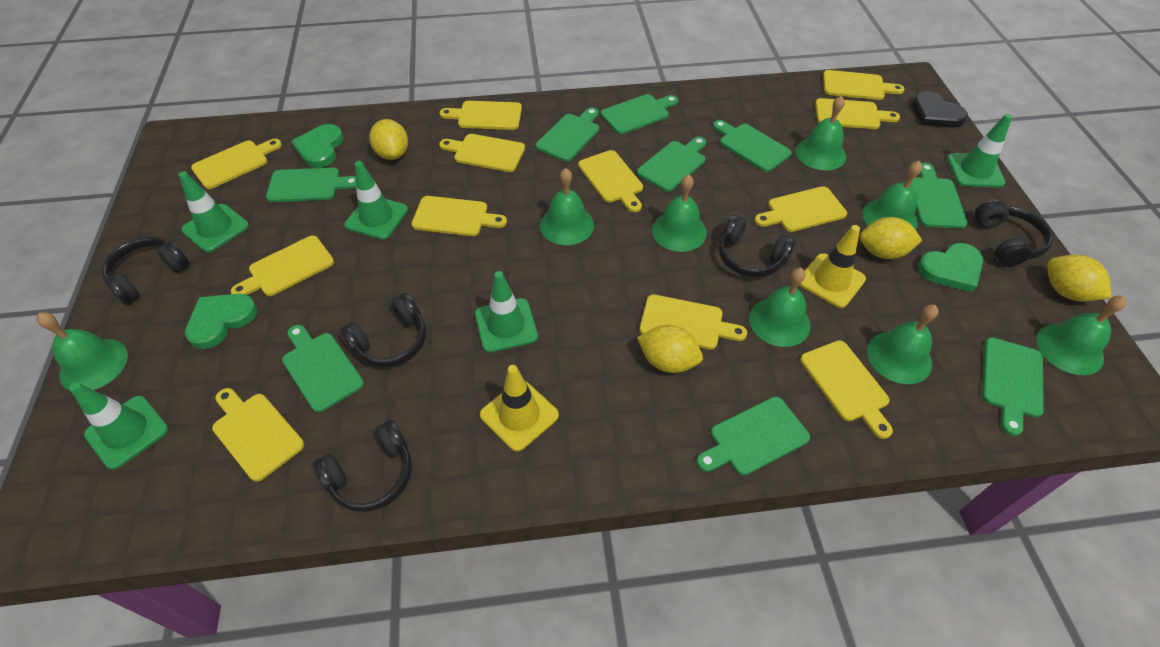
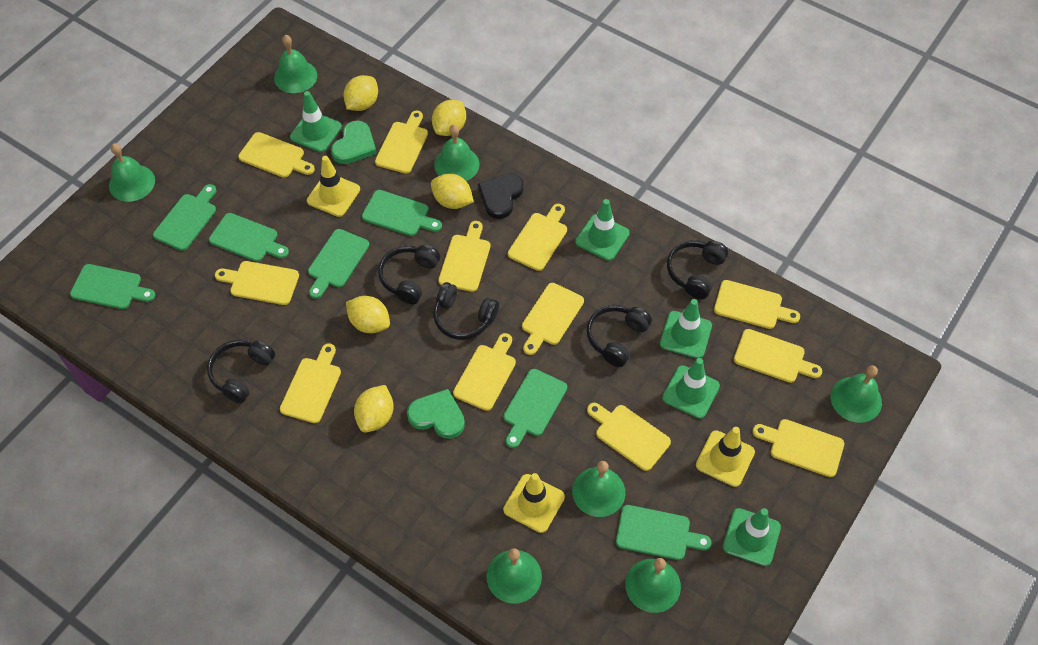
green bell: [37,312,128,390] [540,168,594,245] [652,174,707,252] [749,268,810,347] [796,96,846,170] [862,161,922,230] [867,304,939,384] [1036,296,1126,375] = 8 -> [109,143,155,202] [274,35,317,93] [434,125,480,181] [487,548,542,604] [572,461,625,517] [625,558,681,613] [831,365,882,423] = 7
green cutting board: [266,168,356,202] [282,325,364,412] [536,107,599,162] [601,94,678,134] [637,137,706,192] [697,397,810,475] [713,120,792,172] [911,163,968,229] [982,338,1044,436] = 9 -> [70,264,155,309] [153,184,216,251] [209,213,289,262] [308,229,369,299] [362,190,442,236] [503,369,567,448] [616,505,711,560] = 7
green heart: [185,294,257,349] [291,124,343,168] [918,243,983,292] = 3 -> [331,121,377,164] [407,389,465,439] = 2
yellow lemon: [369,119,408,160] [637,325,703,373] [860,217,922,259] [1048,255,1112,302] = 4 -> [344,75,378,111] [346,296,390,333] [354,385,394,433] [431,174,474,209] [432,100,466,136] = 5
yellow traffic cone: [480,365,559,451] [799,225,866,308] = 2 -> [307,156,360,217] [503,473,565,533] [696,427,755,487] = 3

